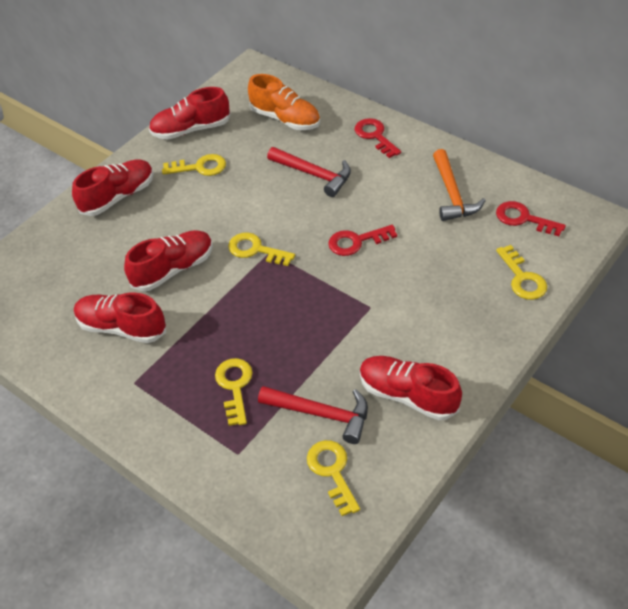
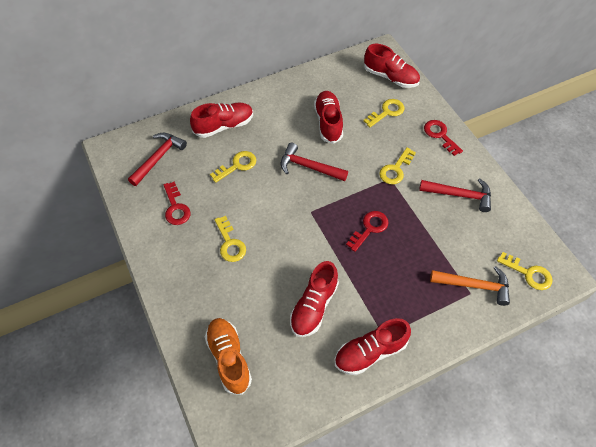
red hammer: [258,386,368,444] [267,147,351,197] = 2 -> [128,133,187,186] [281,143,348,181] [419,178,491,212] = 3

